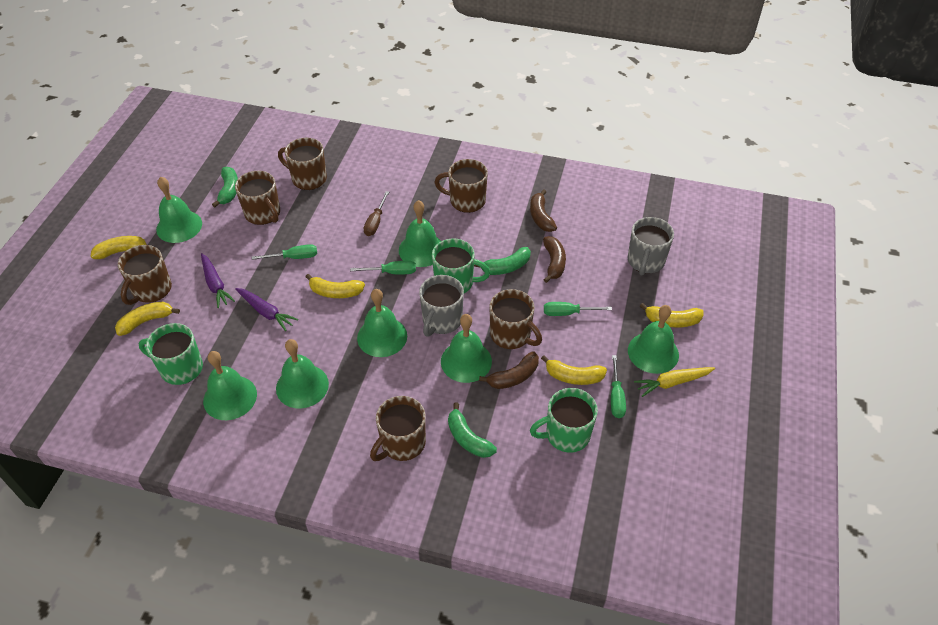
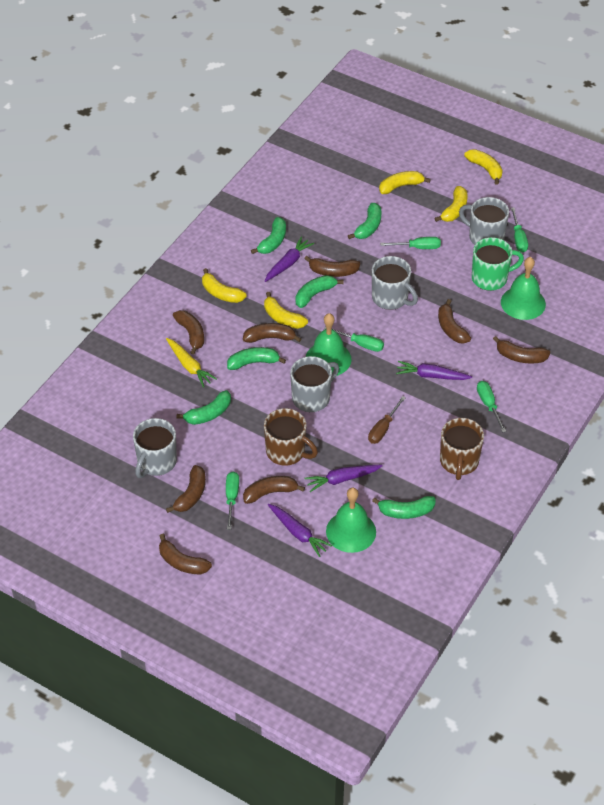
brown banana: [479,351,539,389] [530,189,557,232] [543,236,566,283] = 3 -> [159,534,212,574] [166,465,206,513] [173,310,204,355] [243,323,301,343] [243,476,305,504] [304,256,360,277] [438,299,471,344] [493,336,550,364] = 8
brown mug: [118,245,172,305] [235,171,280,225] [278,138,327,190] [370,396,426,461] [434,159,488,213] [489,289,542,349] = 6 -> [264,408,318,466] [440,418,484,480] = 2
green banana: [212,167,238,207] [448,403,497,458] [474,247,531,275] = 3 -> [176,390,231,425] [227,347,286,370] [251,217,286,254] [295,275,343,308] [348,203,381,239] [372,496,436,519] = 6
green bell: [156,177,202,243] [203,351,257,420] [276,339,329,408] [357,289,407,357] [399,200,441,267] [441,314,492,383] [628,305,679,374] = 7 -> [306,313,352,376] [326,488,376,553] [501,257,546,320] = 3
green mug: [138,323,203,385] [432,238,490,293] [530,388,598,453] = 3 -> [472,237,524,291] = 1
green screwdriver: [252,244,317,260] [350,261,416,274] [544,302,612,316] [611,355,626,418] = 4 -> [226,472,239,530] [324,326,384,352] [380,237,441,249] [477,381,506,433] [511,208,528,252] = 5
grey mug: [419,275,464,337] [627,217,674,276] = 2 -> [133,418,177,478] [290,356,339,412] [372,256,418,310] [459,197,509,245] = 4
purple carrot: [201,253,235,308] [235,288,298,331] = 2 -> [265,236,314,282] [268,504,332,557] [305,465,383,492] [396,361,472,380] = 4

